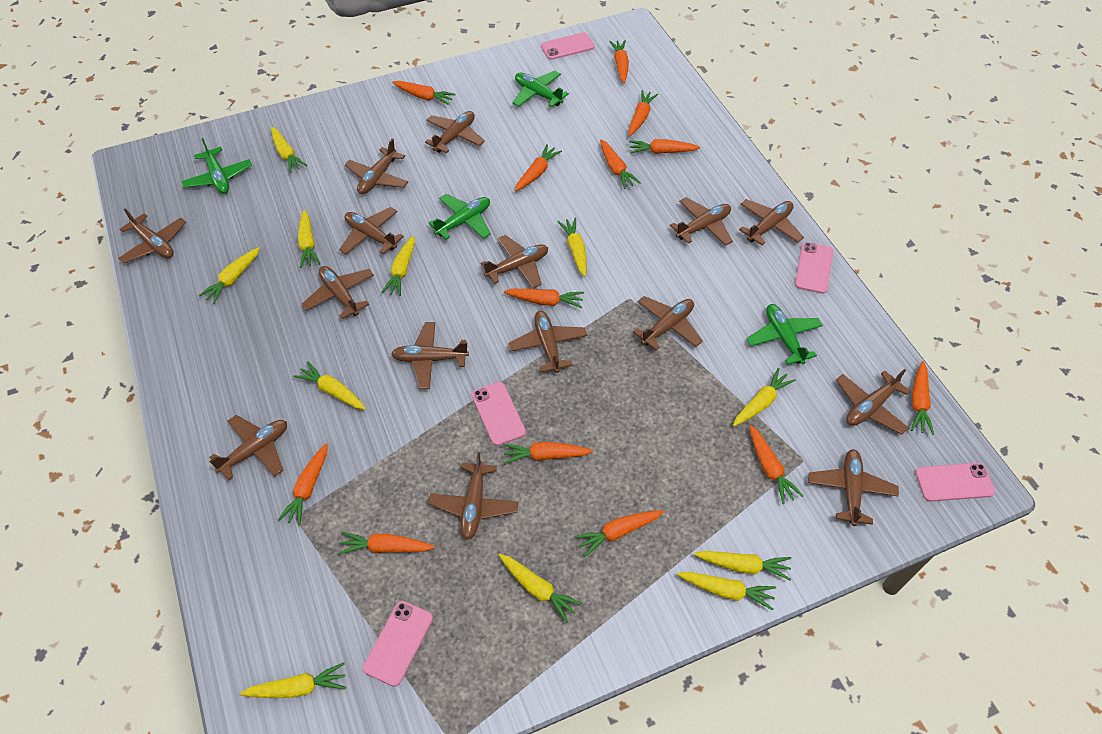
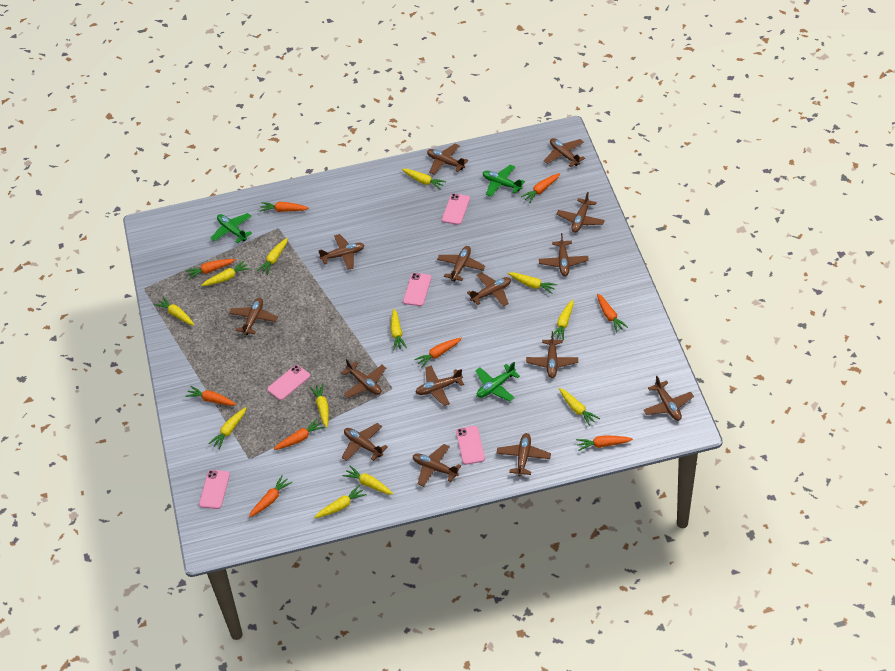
green plane: [181,138,252,194] [428,194,491,240] [512,71,569,107] [747,304,823,365] = 4 -> [210,213,252,243] [475,362,520,402] [483,164,525,197] = 3
orange carrot: [278,443,328,526] [338,532,435,555] [392,81,456,105] [503,442,593,464] [504,289,584,308] [515,144,562,191] [574,510,664,557] [600,139,640,189] [609,40,629,83] [628,90,658,136] [629,139,700,154] [749,425,803,504] [911,361,934,435] = 13 -> [185,259,236,280] [185,386,237,406] [249,476,293,518] [260,202,309,212] [274,418,325,450] [414,338,462,368] [521,173,560,203] [576,435,633,451] [597,293,628,332] = 9
yellow carrot: [199,247,260,304] [240,662,346,698] [271,127,307,173] [294,361,366,410] [298,210,320,268] [381,235,415,296] [499,554,582,623] [557,218,587,277] [677,572,776,611] [694,551,791,581] [733,368,796,426] = 11 -> [154,297,194,325] [201,261,250,286] [208,407,246,449] [257,238,288,275] [310,384,329,428] [314,485,367,518] [342,466,393,495] [391,309,407,350] [402,169,446,190] [508,272,557,294] [551,299,574,341] [559,388,600,426] = 12

